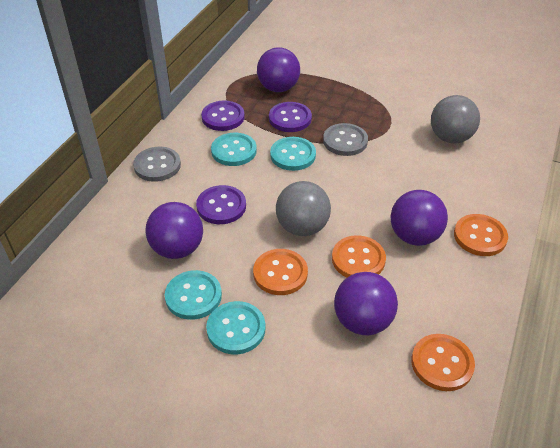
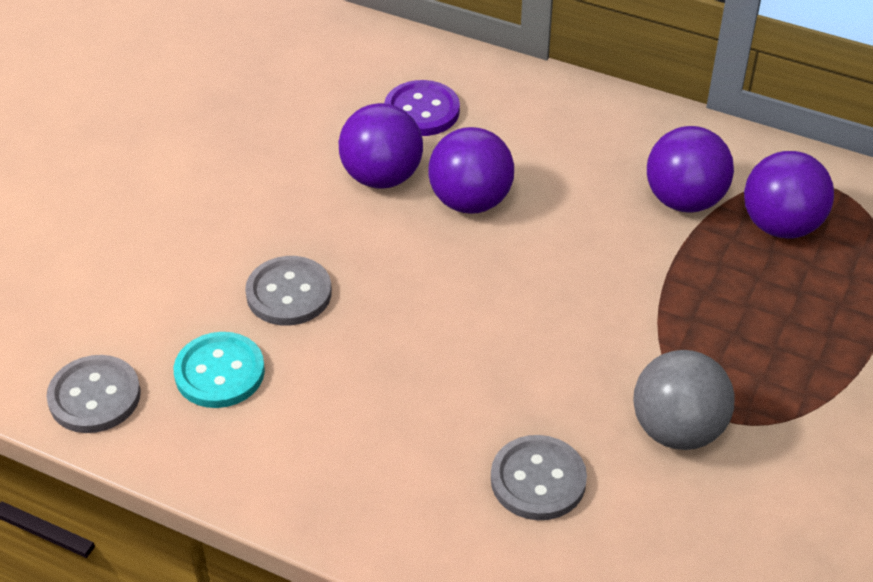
grey ball: [276,181,331,236] [431,95,480,143] = 2 -> [633,350,734,450] = 1
grey button: [133,147,181,182] [323,123,368,156] = 2 -> [46,355,141,433] [245,256,332,325] [491,435,587,520] = 3
orange button: [253,249,308,295] [332,235,386,278] [411,334,475,391] [454,214,508,256] = 4 -> none = 0
purple button: [196,185,246,224] [201,101,245,131] [269,102,312,132] = 3 -> [384,80,460,136] = 1
turquoise button: [165,270,222,320] [206,301,265,355] [211,133,257,166] [270,137,316,171] = 4 -> [174,332,265,408] = 1

